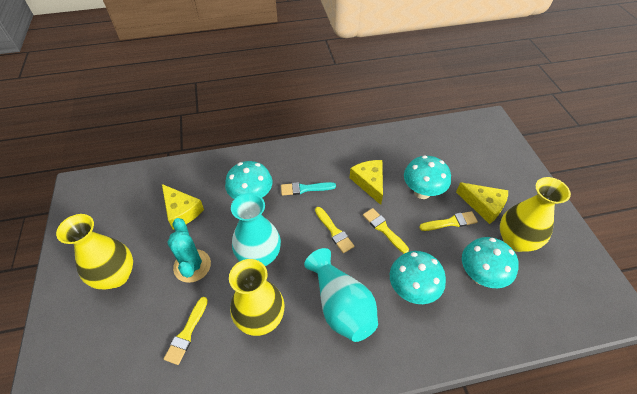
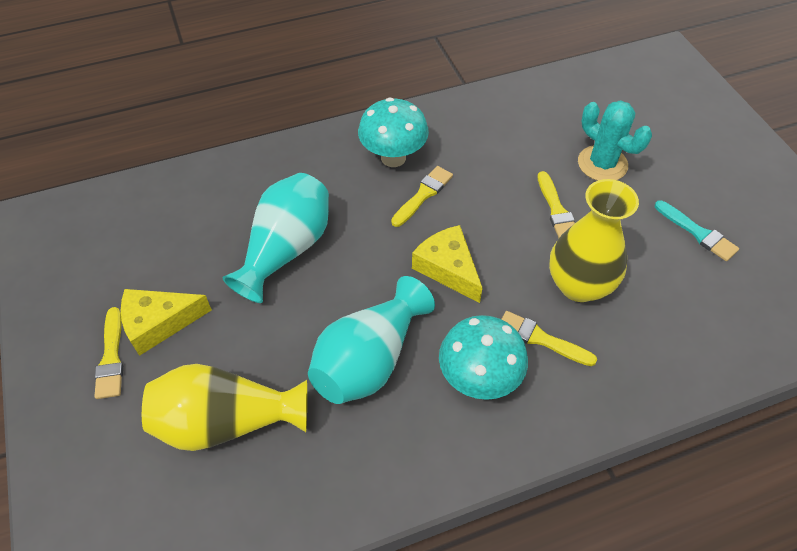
turquoise mushroom: [225,161,273,199] [390,251,446,304] [404,155,451,199] [462,237,519,288] = 4 -> [358,98,429,167] [439,315,528,400] = 2
yellow cheese: [162,184,204,230] [350,160,383,205] [456,182,508,224] = 3 -> [121,289,212,356] [412,225,483,303] = 2
yellow vase: [56,214,133,289] [229,259,284,336] [500,177,571,252] = 3 -> [142,364,307,451] [549,179,639,302] = 2

